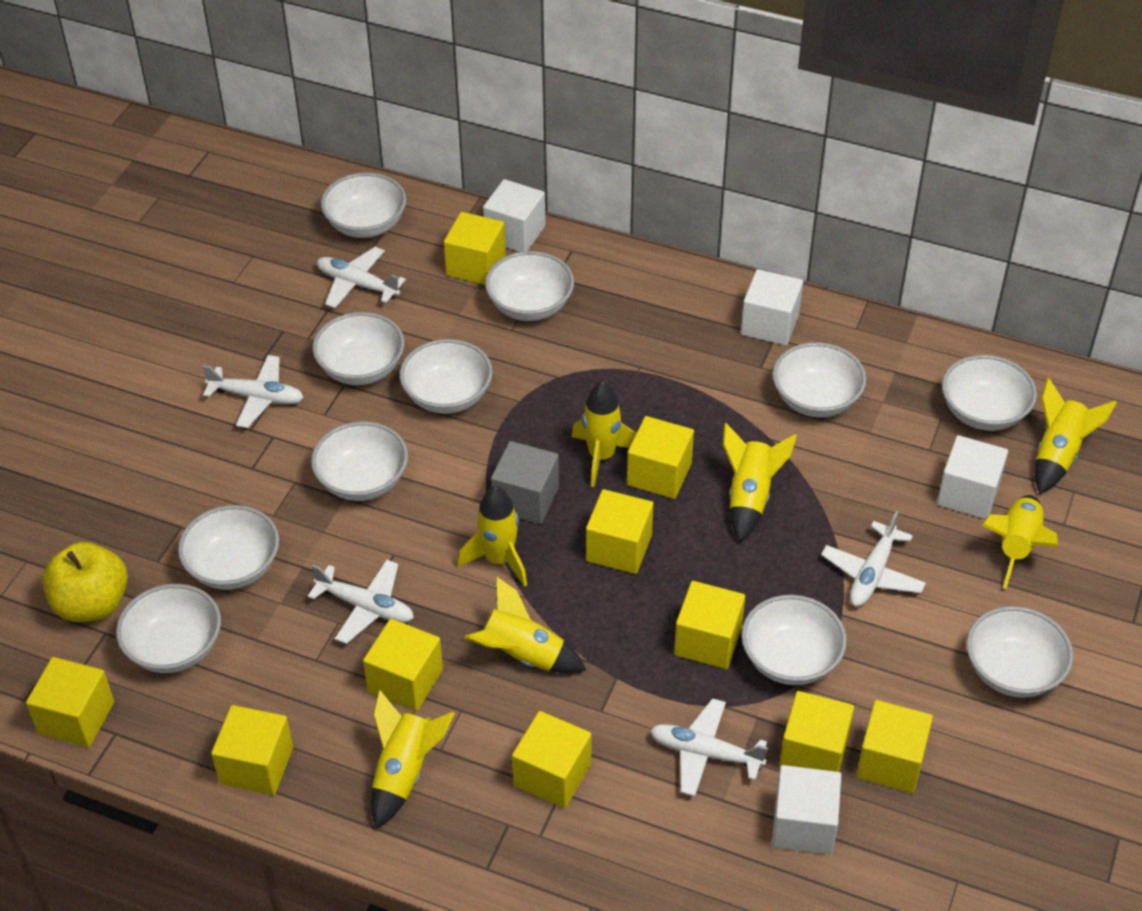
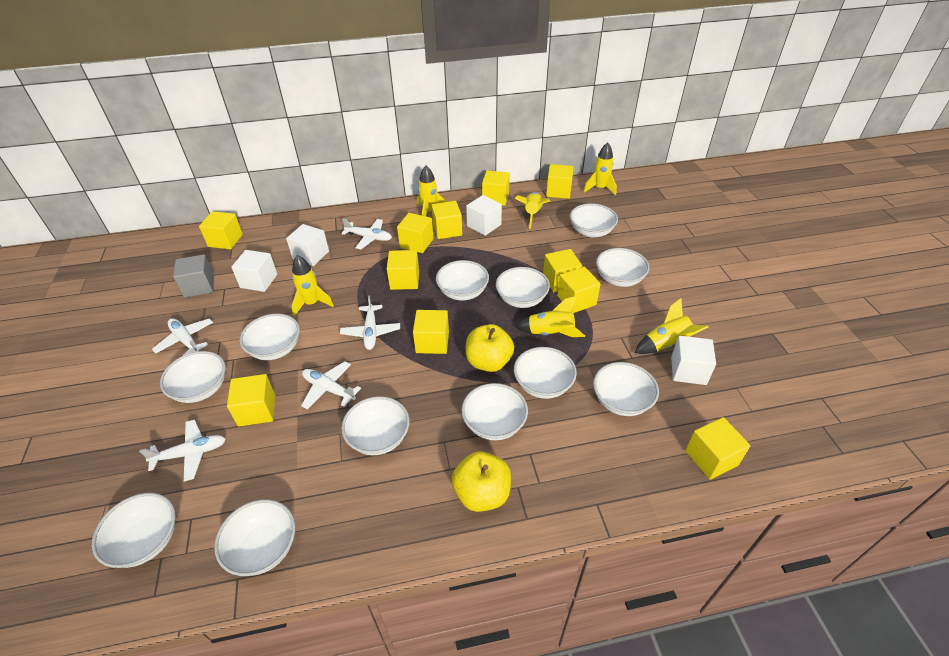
white bowl: [116,584,221,673] [178,505,279,590] [311,421,408,501] [312,312,404,385] [321,172,406,238] [399,339,493,414] [485,251,574,321] [741,595,847,685] [772,342,866,417] [942,355,1037,431] [966,606,1073,698] = 11 -> [92,493,176,568] [160,351,226,403] [214,499,295,576] [240,314,300,360] [341,396,409,455] [436,260,489,300] [461,383,528,440] [496,267,550,308] [514,347,577,399] [570,204,618,237] [593,362,659,416] [596,248,649,287] = 12
yellow apple: [42,542,128,622] = 1 -> [452,451,511,512] [466,324,514,372] = 2
yellow cube: [26,657,114,747] [211,705,293,795] [363,619,443,711] [444,212,506,285] [512,711,591,808] [586,489,653,574] [627,416,694,499] [674,581,745,669] [779,691,854,772] [856,700,933,793] = 10 -> [199,211,243,249] [227,374,275,427] [387,250,419,290] [397,213,434,253] [413,310,449,354] [431,201,462,239] [482,170,510,206] [543,249,582,293] [546,164,574,199] [557,267,601,313] [685,417,750,480] = 11
yellow rocket: [371,690,455,829] [457,486,527,587] [464,577,587,674] [572,381,636,487] [723,423,797,542] [981,495,1058,589] [1035,377,1117,494] = 7 -> [291,255,334,316] [417,166,447,216] [515,192,550,229] [515,296,585,337] [583,142,617,195] [635,298,708,354] = 6

